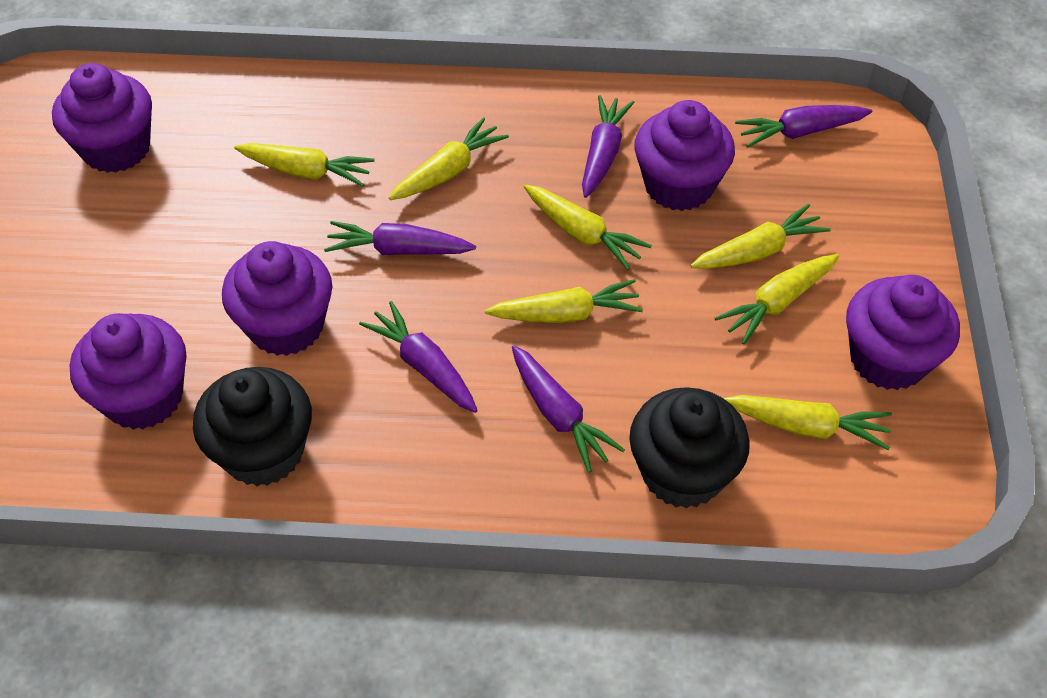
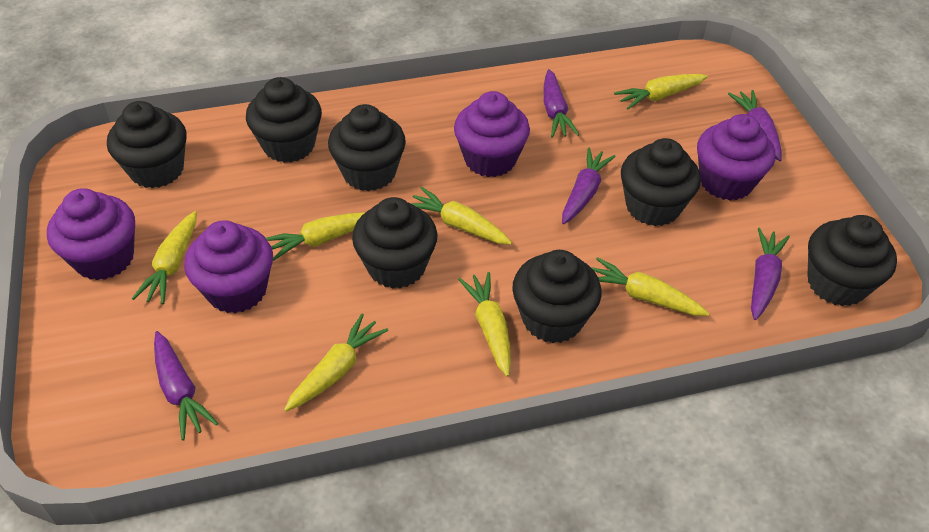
black cupcake: [193,367,312,486] [629,387,750,509] = 2 -> [107,101,187,188] [246,77,322,163] [328,104,406,191] [352,197,437,289] [512,250,601,343] [621,138,701,226] [807,215,897,306] = 7
purple cupcake: [52,63,152,173] [70,313,187,430] [222,241,332,356] [634,100,735,211] [846,275,960,390] = 5 -> [47,188,135,280] [184,220,273,313] [454,91,530,177] [697,114,775,200] = 4

